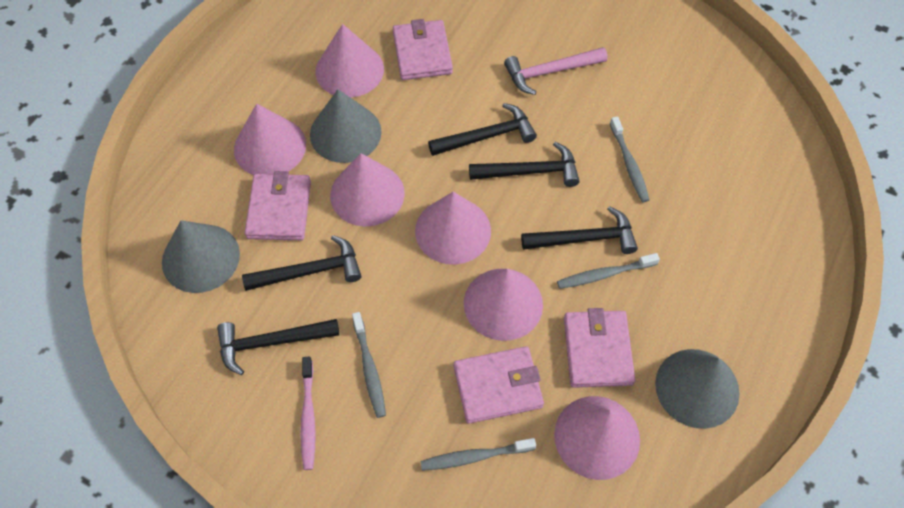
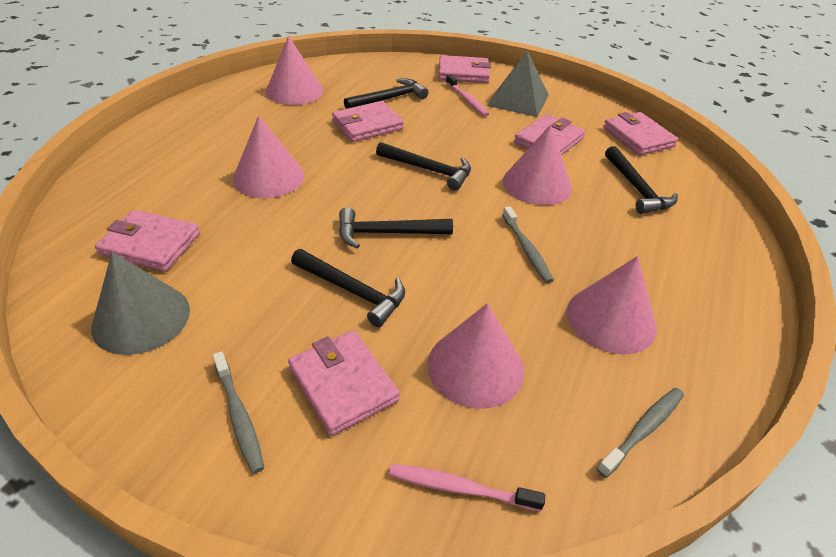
grey cone: [162,220,240,293] [310,89,382,163] [655,349,740,429] = 3 -> [91,252,190,355] = 1
grey pyramid: none = 0 -> [487,51,549,117] = 1
grey toothbrush: [352,312,386,418] [420,438,536,471] [557,253,660,289] [610,116,649,202] = 4 -> [213,351,264,474] [502,206,554,283] [597,388,684,478] = 3
pink cone: [234,104,306,175] [315,24,384,98] [330,153,405,227] [415,192,491,265] [464,269,543,341] [554,396,640,480] = 6 -> [233,116,304,198] [266,36,324,105] [427,303,524,409] [503,125,572,205] [567,256,657,354] = 5
pink hammer: [504,47,608,95] = 1 -> none = 0
pink toothbrush: [301,357,316,470] = 1 -> [389,464,545,512] [446,74,489,116] = 2
pink wallet: [244,171,311,240] [393,19,453,80] [454,346,544,424] [564,308,635,388] = 4 -> [95,210,200,272] [288,330,400,436] [332,101,404,142] [439,55,491,83] [514,114,585,155] [603,112,678,155] = 6

